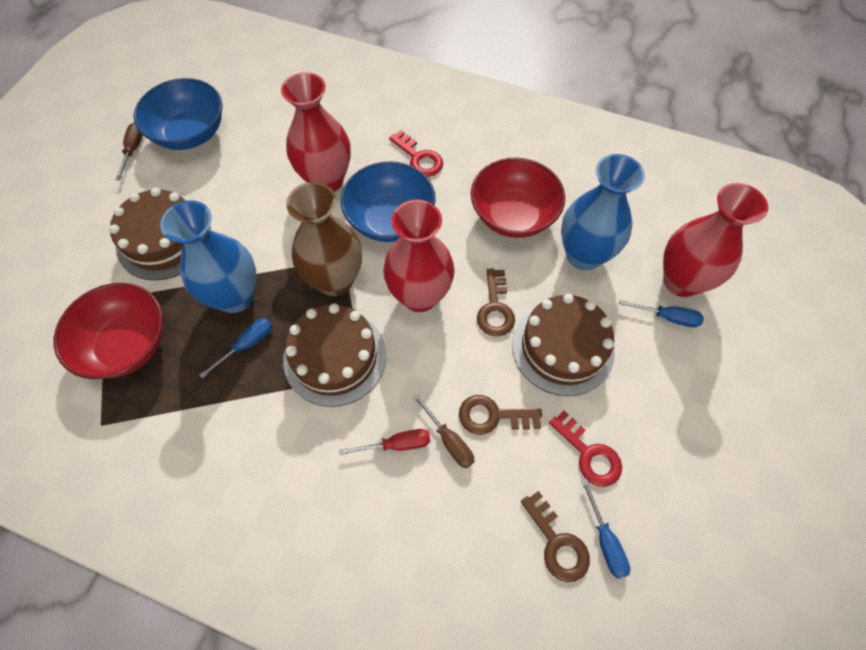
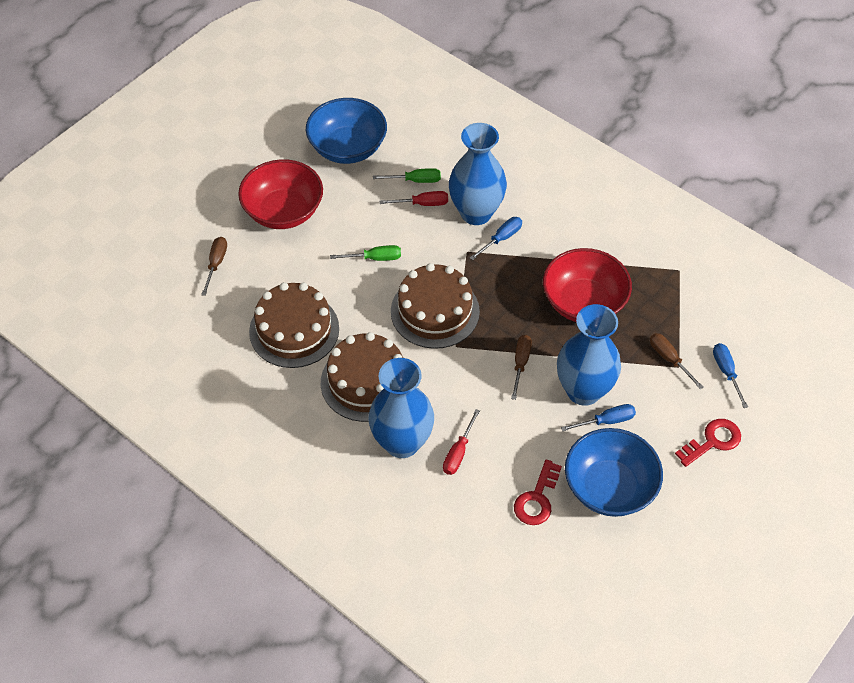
blue vase: [160,200,256,313] [561,154,645,270] = 2 -> [368,358,434,458] [449,123,507,225] [557,304,621,406] = 3
brown key: [459,395,542,435] [477,269,515,336] [521,491,590,582] = 3 -> none = 0
brown screwdriver: [116,123,143,180] [413,394,475,468] = 2 -> [201,237,227,296] [511,335,532,400] [650,333,704,389] = 3
brown vase: [286,182,362,296] = 1 -> none = 0
green screwdriver: none = 0 -> [330,245,401,261] [373,168,441,183] = 2
red screwdriver: [339,429,430,455] = 1 -> [380,191,448,206] [443,409,480,475] = 2
red vase: [281,72,351,192] [383,200,455,312] [663,183,768,297] = 3 -> none = 0

